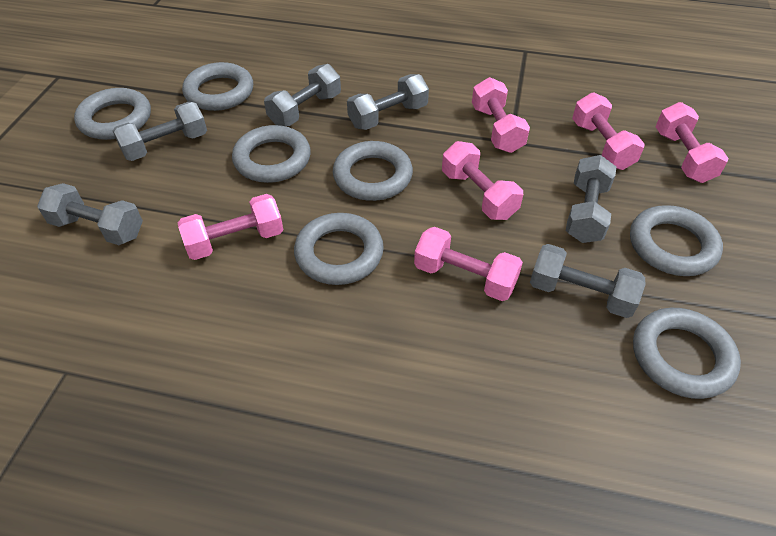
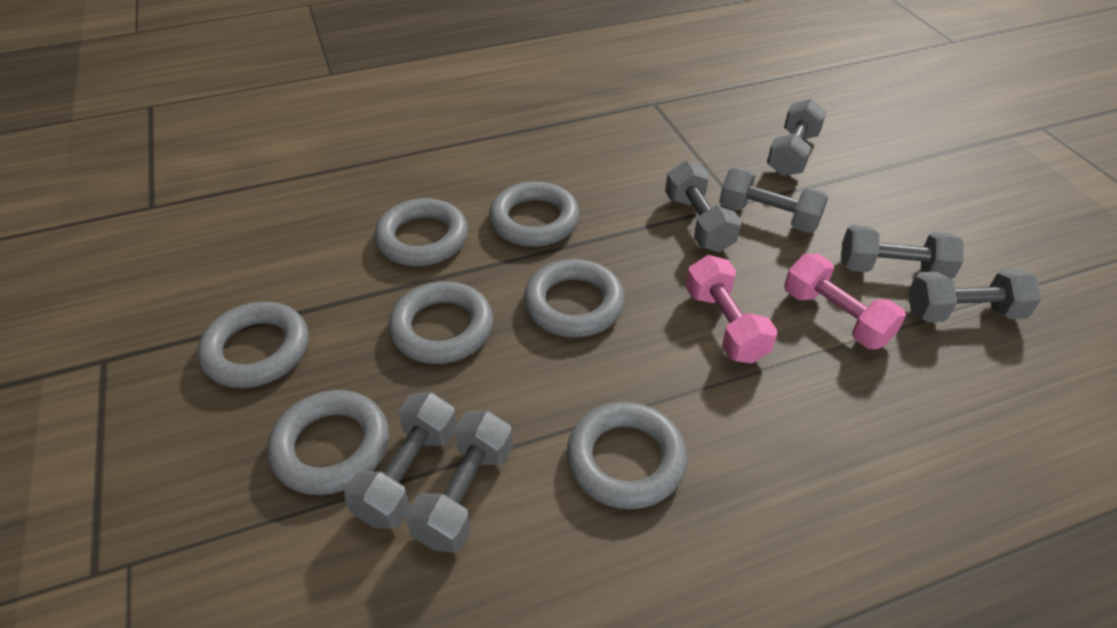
grey dumbbell: [37,183,143,245] [113,102,207,161] [264,64,341,126] [347,74,429,130] [530,244,646,318] [566,155,616,243] = 6 -> [344,393,457,529] [406,411,513,553] [665,161,742,252] [719,167,828,233] [767,99,826,176] [841,225,964,279] [908,269,1041,322] = 7
pink dumbbell: [178,194,283,260] [414,227,523,301] [442,141,523,220] [472,77,530,153] [572,93,644,170] [656,102,728,183] = 6 -> [686,255,778,364] [784,254,906,349] = 2

